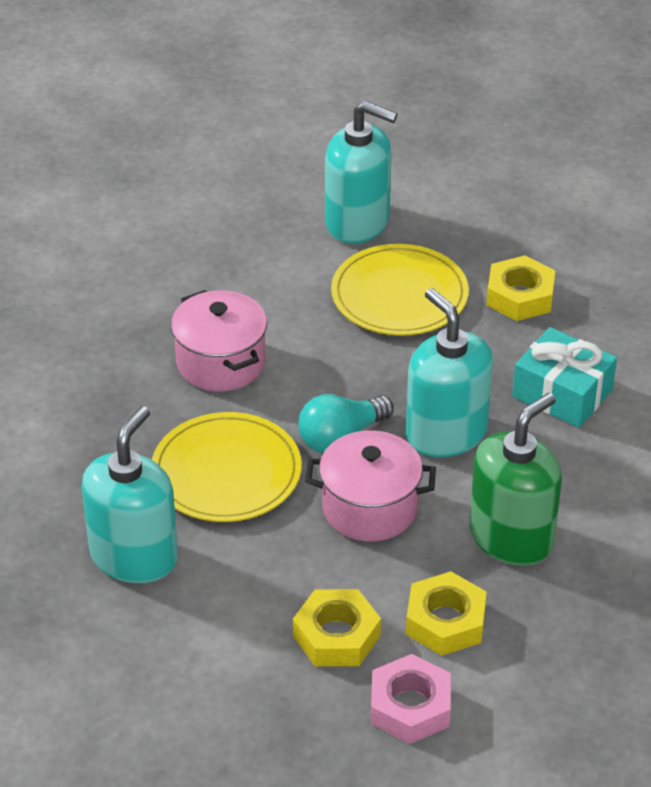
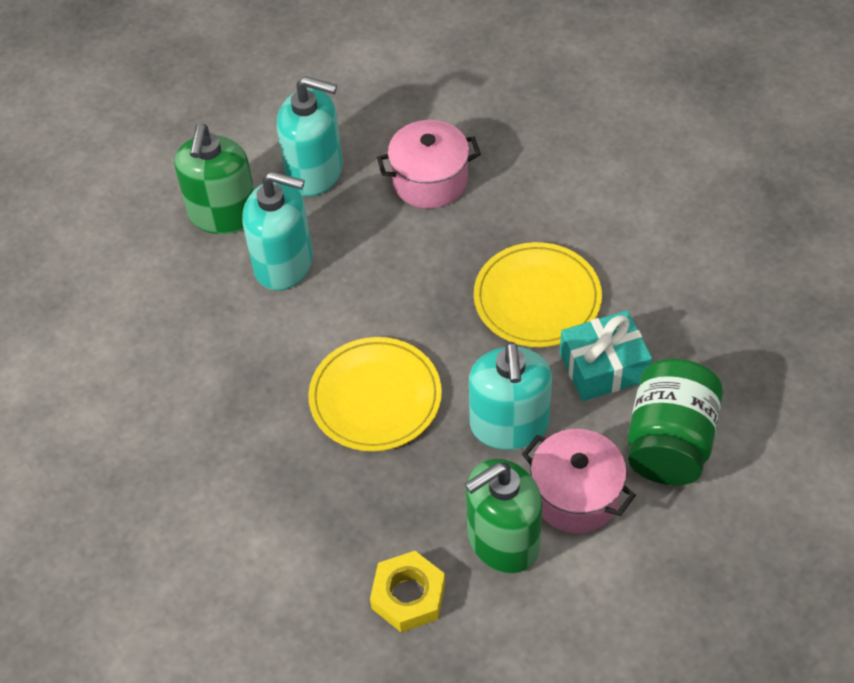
green jar: none = 0 -> [628,358,723,485] = 1
green soap dispenser: [469,393,562,566] = 1 -> [174,124,254,234] [465,459,543,573] = 2
pink nut: [371,654,451,744] = 1 -> none = 0
turquoise light bulb: [298,394,394,453] = 1 -> none = 0
yellow nut: [293,589,381,666] [406,571,487,656] [486,255,555,321] = 3 -> [370,551,445,632] = 1

